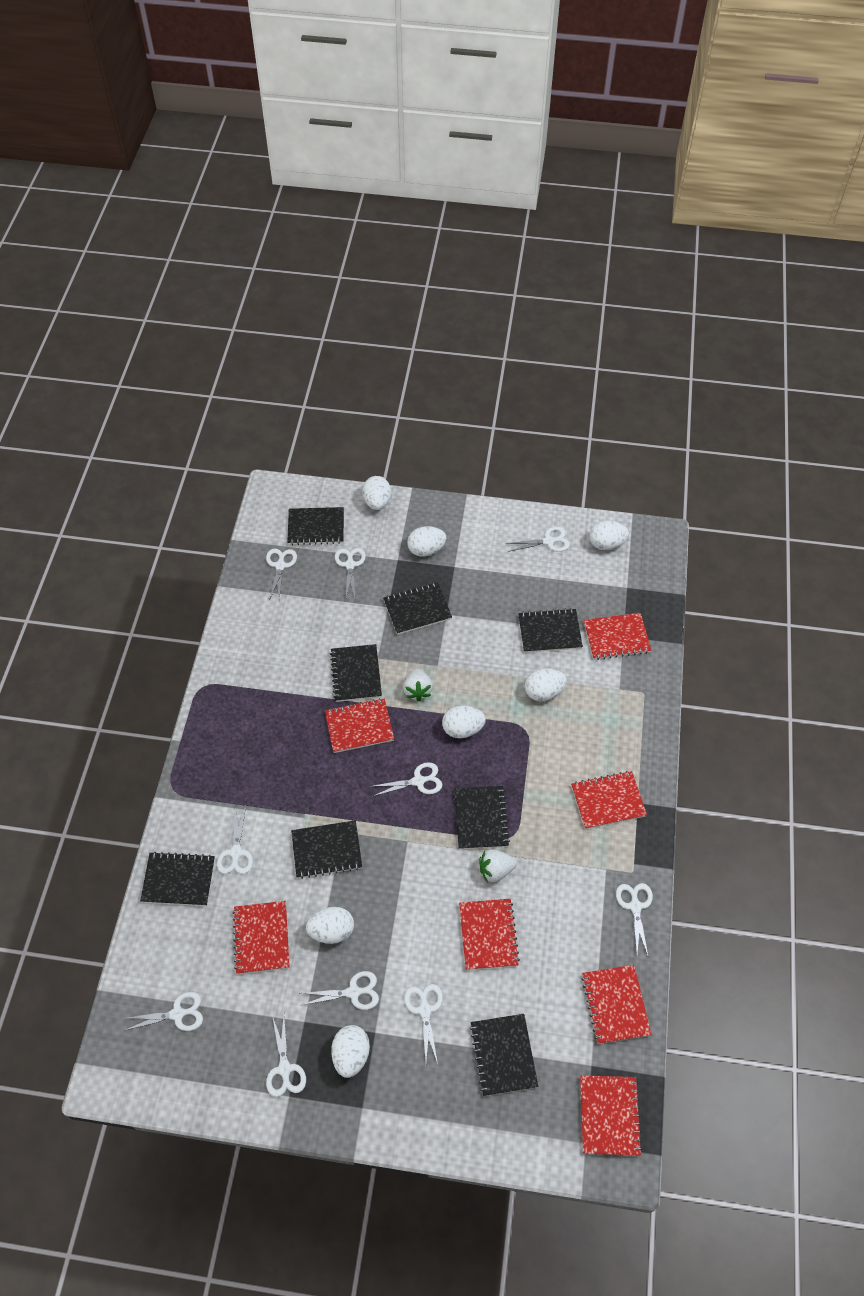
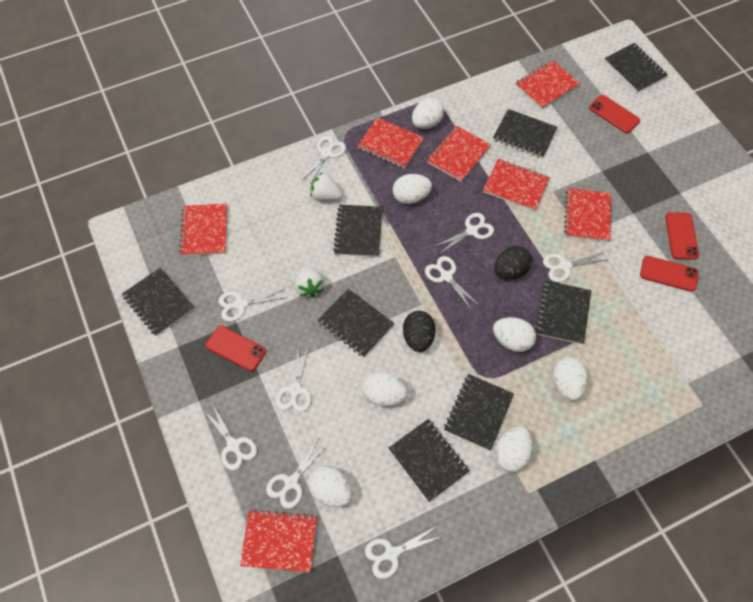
black egg: none = 0 -> [403,311,436,352] [494,246,532,280] = 2
red phone: none = 0 -> [206,326,266,371] [589,95,640,133] [640,256,699,292] [665,212,699,260] = 4
white scissors: [122,992,203,1031] [217,806,253,874] [266,548,297,601] [266,1015,306,1097] [301,971,379,1010] [335,548,366,598] [370,762,443,796] [404,984,443,1064] [506,526,570,552] [616,883,653,955] = 10 -> [205,403,257,470] [218,289,287,322] [266,438,327,509] [276,345,311,412] [301,136,346,185] [365,526,443,579] [425,256,480,310] [434,213,494,255] [543,252,610,282] = 9

